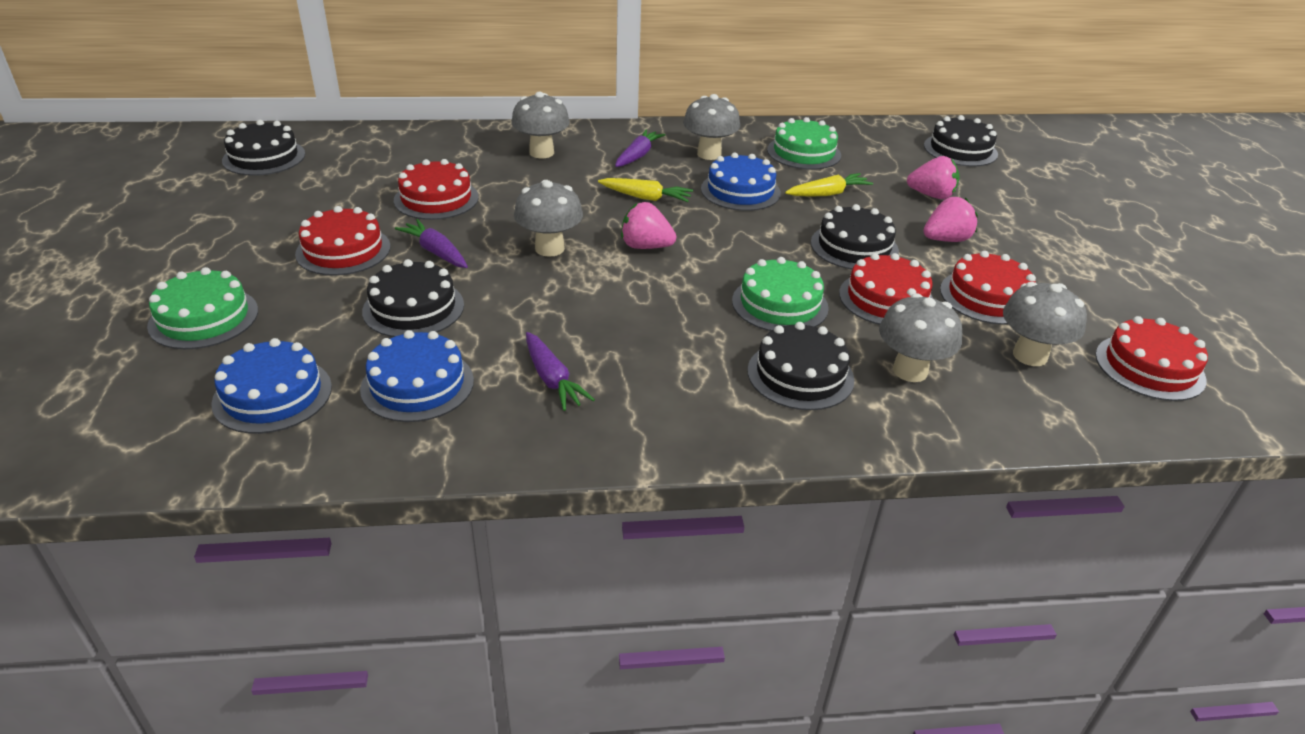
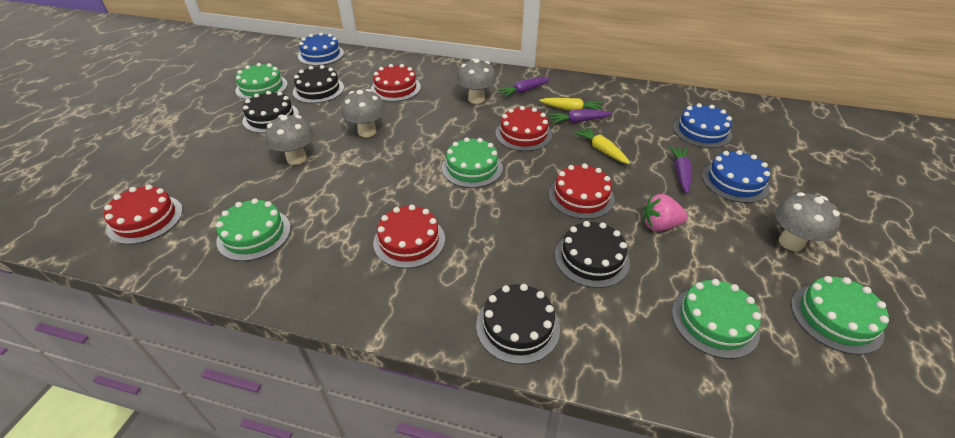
black cake: [222,120,305,176] [362,259,464,337] [747,322,854,410] [811,204,899,269] [924,115,998,167] = 5 -> [243,91,299,133] [293,65,344,103] [476,284,560,364] [555,221,630,288] = 4
green cake: [147,267,258,349] [732,257,829,331] [767,117,841,170] = 3 -> [216,198,291,261] [235,63,288,100] [442,137,503,188] [672,279,761,359] [791,276,889,355] = 5
grey mushroom: [511,92,570,158] [514,180,583,257] [683,94,740,160] [879,293,962,382] [1003,282,1087,366] = 5 -> [265,114,314,165] [341,89,385,137] [457,59,496,104] [775,192,841,251] = 4
pink strawberry: [621,202,676,249] [907,156,959,199] [923,197,978,242] = 3 -> [643,194,688,231] = 1

